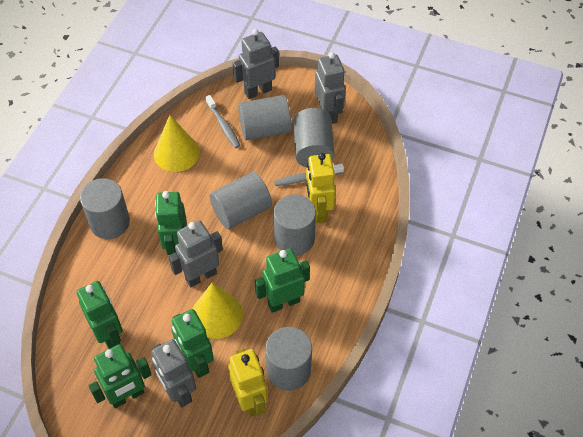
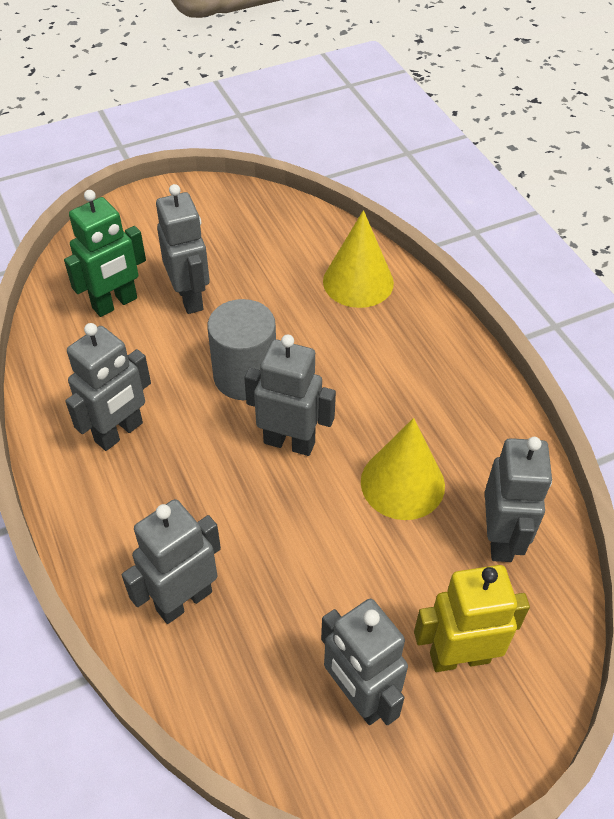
green robot: [77,281,123,349] [89,344,152,408] [155,191,187,255] [171,309,214,378] [255,248,310,313] = 5 -> [64,190,146,317] = 1
grey cylinder: [80,178,130,239] [209,172,272,229] [238,95,292,140] [265,327,312,391] [273,194,316,256] [293,108,334,167] = 6 -> [207,299,276,400] = 1
grey robot: [152,339,196,407] [168,220,223,287] [233,29,279,99] [315,52,346,124] = 4 -> [65,323,151,451] [122,499,221,624] [156,184,210,314] [244,335,336,456] [321,599,408,725] [485,437,552,562] = 6
grey toothbrush: [206,95,240,148] [274,164,344,186] = 2 -> none = 0
yellow robot: [228,349,268,417] [306,153,336,223] = 2 -> [414,565,530,672] = 1

